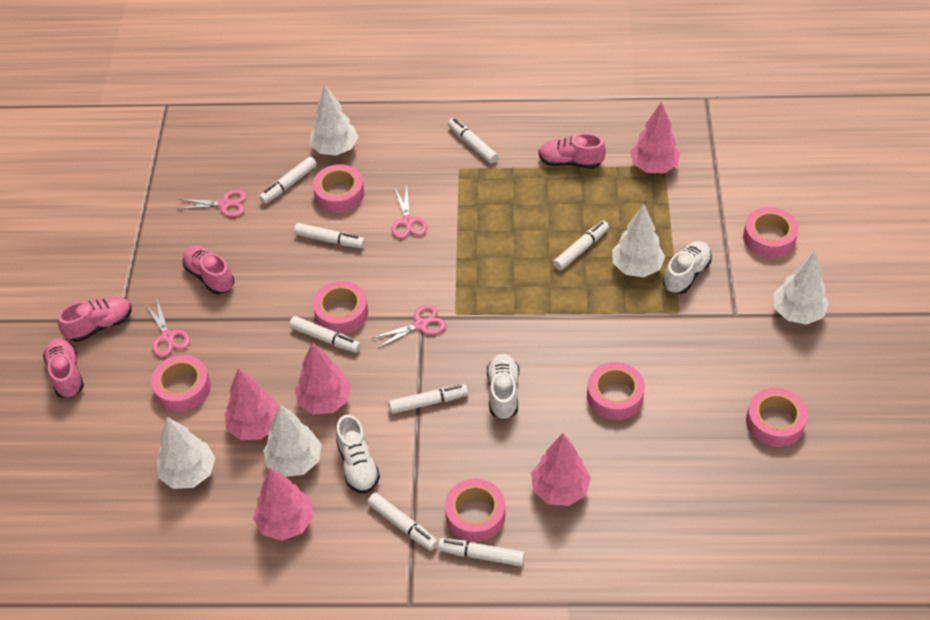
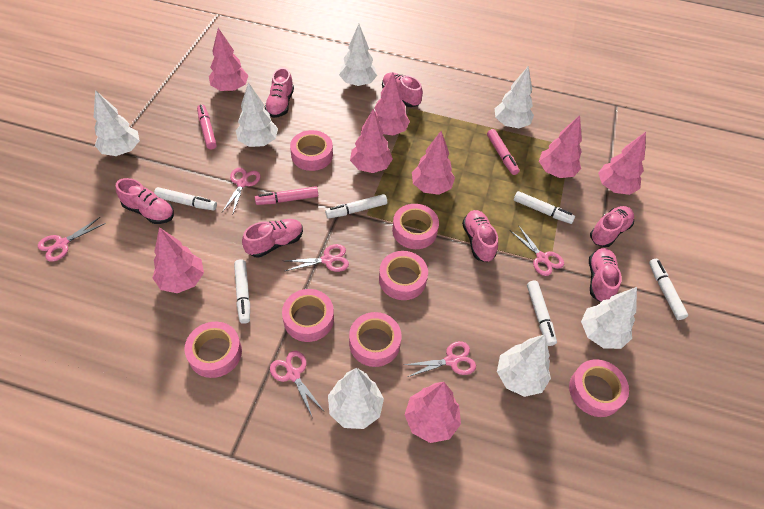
pink marker: none = 0 -> [197,105,217,150] [255,186,318,205] [487,129,519,175] = 3
pink scissors: [145,300,190,357] [179,190,247,217] [373,305,446,349] [391,186,427,239] = 4 -> [38,217,106,262] [222,168,261,213] [270,351,324,419] [285,244,349,272] [404,341,476,377] [511,225,564,276] = 6
pink shoe: [43,338,84,398] [58,297,132,342] [183,245,234,294] [538,133,606,169] = 4 -> [116,178,174,224] [242,219,303,258] [265,67,294,118] [382,72,423,107] [462,210,498,262] [589,248,622,302] [590,206,634,247] = 7
pink tree: [225,368,279,440] [253,468,314,541] [295,342,351,414] [531,433,591,506] [630,101,680,173] = 5 -> [152,227,204,293] [209,28,248,92] [350,109,393,173] [374,73,410,135] [405,382,461,443] [412,131,455,195] [539,115,582,178] [598,132,646,195] = 8
white marker: [259,157,317,204] [289,316,361,353] [294,223,365,248] [367,493,438,551] [389,384,468,414] [438,538,525,566] [448,118,498,164] [553,220,609,270] = 8 -> [154,187,217,211] [234,259,250,324] [325,194,387,219] [514,191,575,224] [527,281,557,346] [649,259,688,320] = 6
white shoe: [336,415,380,494] [487,354,519,420] [663,241,712,294] = 3 -> none = 0
white tree: [157,417,215,489] [263,405,322,477] [310,85,358,156] [612,205,665,277] [774,251,829,325] = 5 -> [94,90,140,156] [236,82,278,147] [328,368,384,429] [339,24,377,86] [495,66,534,128] [497,334,551,397] [581,287,637,349] = 7

